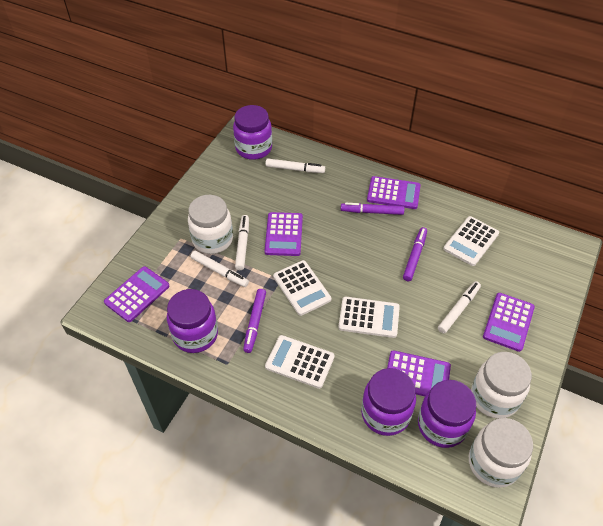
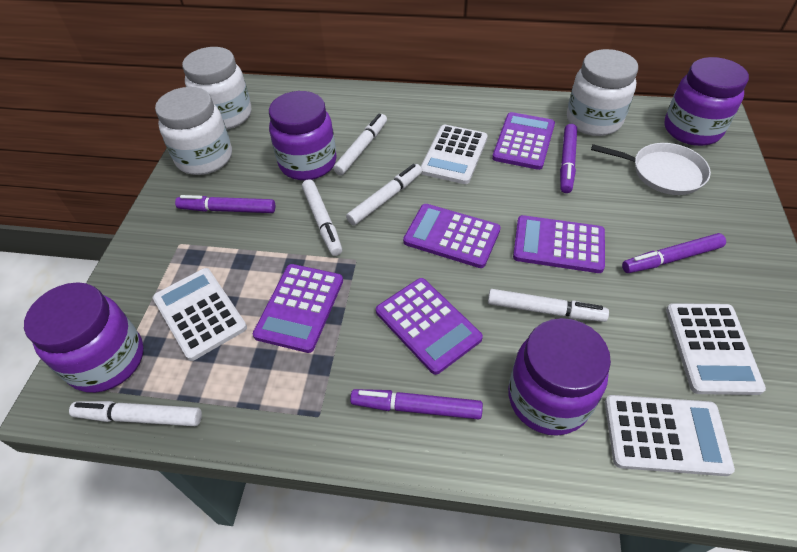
purple marker: [243,289,266,353] [341,203,404,215] [403,227,427,281] = 3 -> [175,195,275,213] [350,389,483,419] [560,124,577,193] [622,233,726,273] = 4
white marker: [191,251,249,287] [235,215,249,270] [265,158,325,173] [438,281,481,333] = 4 -> [69,401,202,426] [302,179,342,256] [333,114,387,175] [346,164,422,225] [488,289,609,322] = 5
white pan: none = 0 -> [591,143,711,195] = 1

